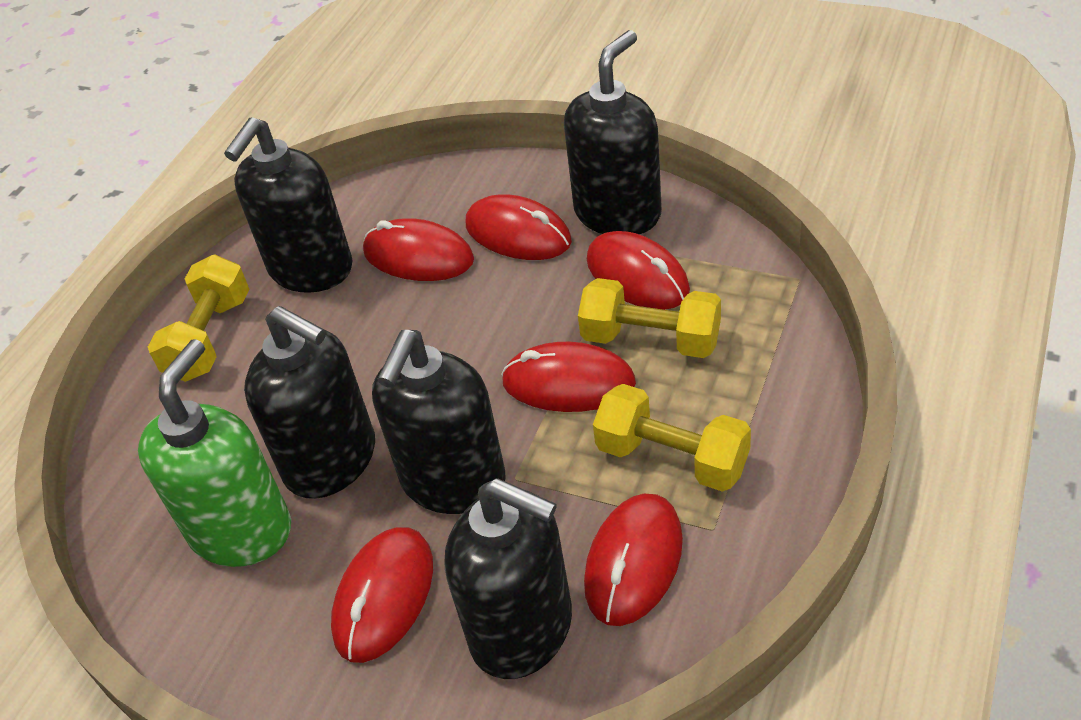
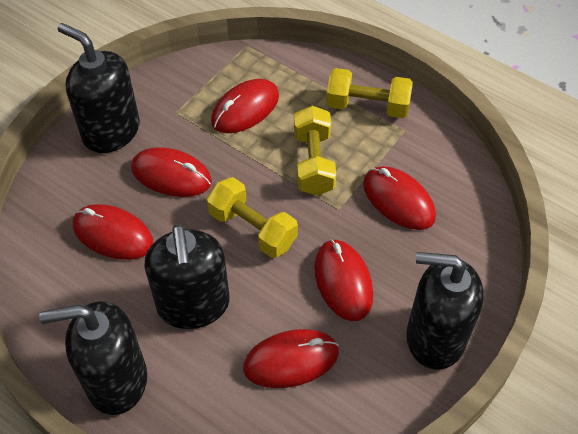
black soap dispenser: [224,117,352,293] [244,306,375,499] [372,330,506,514] [445,478,572,679] [564,30,662,234] = 5 -> [39,301,147,415] [58,23,140,153] [145,224,230,329] [406,252,483,370] = 4
green soap dispenser: [138,339,291,567] = 1 -> none = 0

